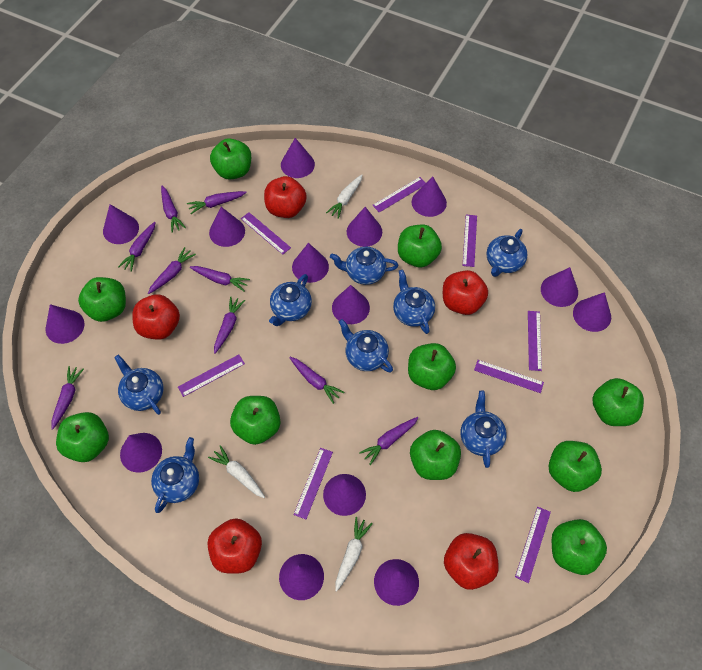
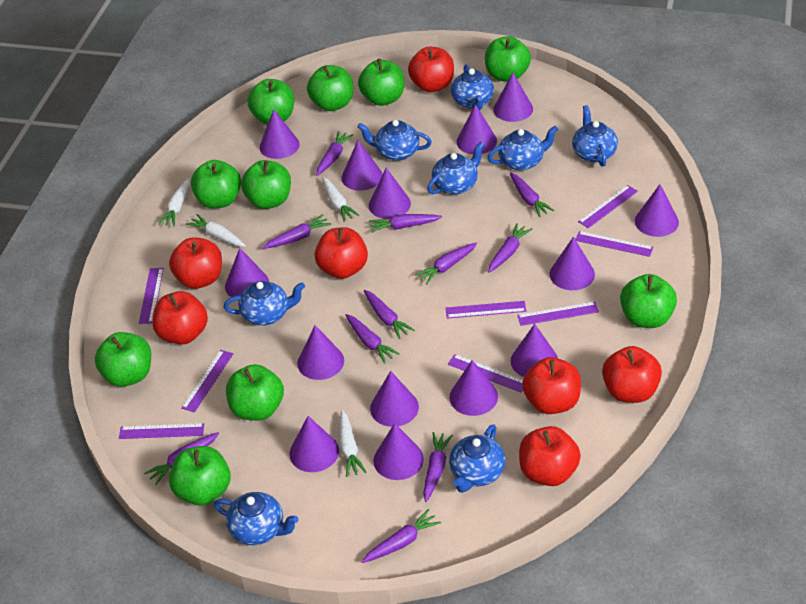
purple carrot: [51,366,84,430] [118,222,156,272] [148,247,196,294] [161,186,186,233] [187,191,246,214] [190,266,250,291] [214,297,245,354] [289,357,344,404] [359,417,418,465] = 9 -> [144,432,219,485] [262,214,331,249] [316,131,353,176] [345,314,400,364] [362,509,441,563] [364,290,415,339] [369,214,442,233] [415,242,477,285] [423,432,453,502] [488,223,532,273] [510,172,554,217] = 11
red apple: [132,294,180,339] [207,518,262,574] [264,176,307,218] [443,270,488,315] [444,533,499,590] = 5 -> [152,291,208,344] [169,237,222,289] [315,227,368,279] [408,47,454,92] [519,426,581,486] [522,357,581,414] [602,346,662,403] = 7
white carrot: [208,445,265,498] [326,174,362,219] [335,517,373,592] = 3 -> [158,178,190,226] [186,214,246,247] [322,177,360,222] [339,410,367,477] = 4

